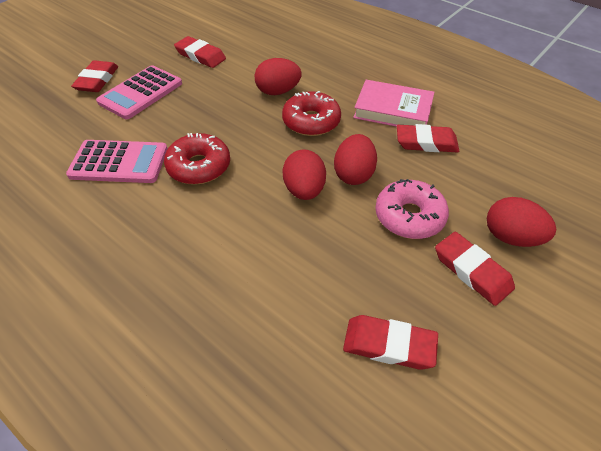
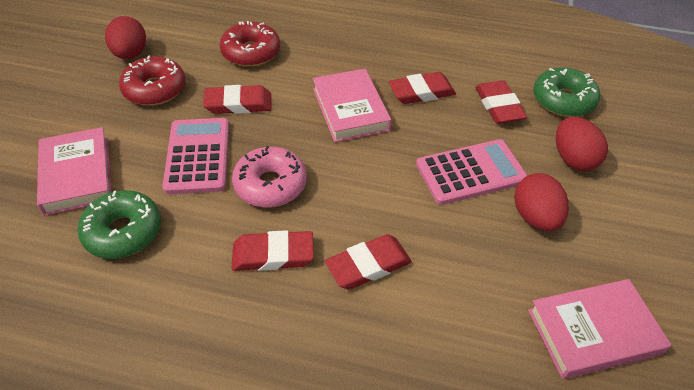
green donut: none = 0 -> [77,190,161,259] [533,67,601,117] = 2
pink book: [353,80,434,127] = 1 -> [37,127,112,216] [313,69,391,142] [528,279,671,379] = 3
red egg: [255,58,301,95] [282,149,326,200] [334,134,377,185] [487,197,556,247] = 4 -> [105,16,146,59] [514,173,569,231] [556,117,608,171] = 3

